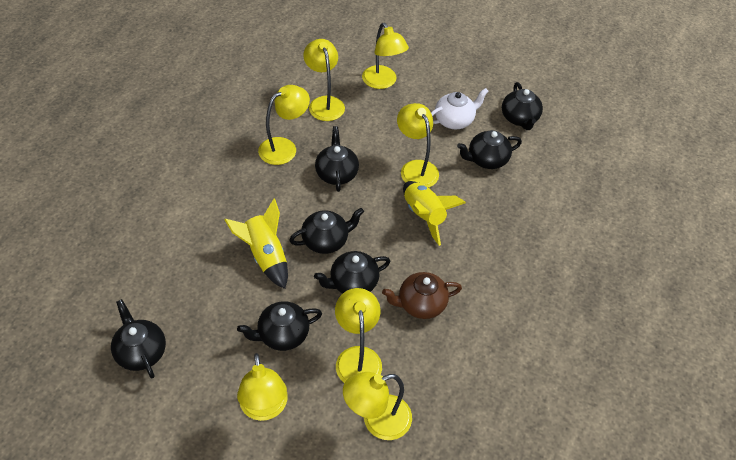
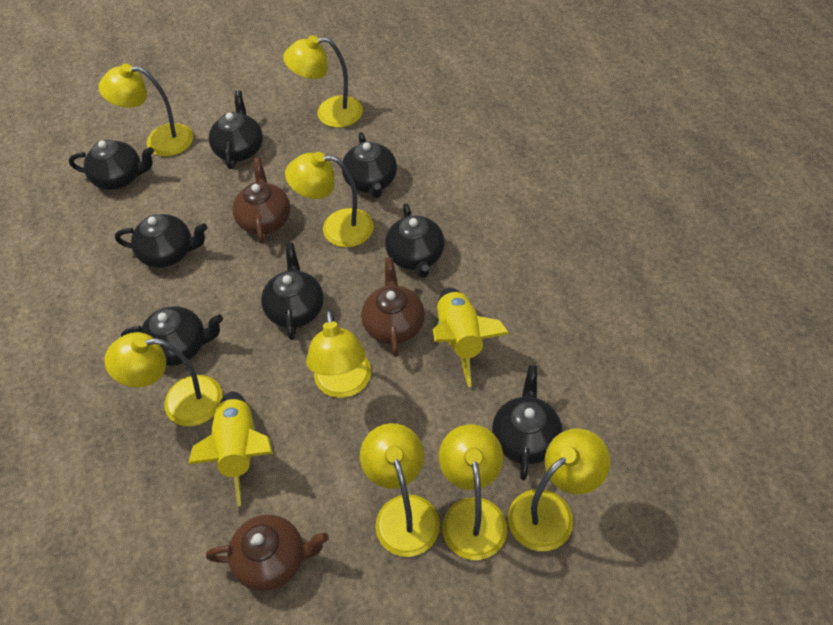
black teapot: [111,299,166,378] [237,301,322,351] [289,208,364,254] [314,251,390,294] [315,126,359,192] [457,130,522,169] [502,82,543,130] = 7 -> [69,140,154,190] [115,214,208,268] [121,306,223,366] [209,90,263,169] [261,243,324,340] [342,132,397,198] [385,204,445,278] [492,365,562,480] = 8
brown teapot: [382,272,462,319] = 1 -> [206,515,329,591] [232,158,290,244] [361,257,425,357] = 3
white teapot: [431,88,489,129] = 1 -> none = 0
yellow lamp: [237,353,288,421] [258,85,310,165] [303,39,345,121] [335,288,382,383] [343,372,412,440] [362,23,409,89] [397,103,439,188] = 7 -> [99,64,193,157] [104,332,223,426] [283,35,363,128] [285,152,374,248] [306,310,371,398] [360,423,440,557] [439,425,507,560] [508,429,610,551] = 8

